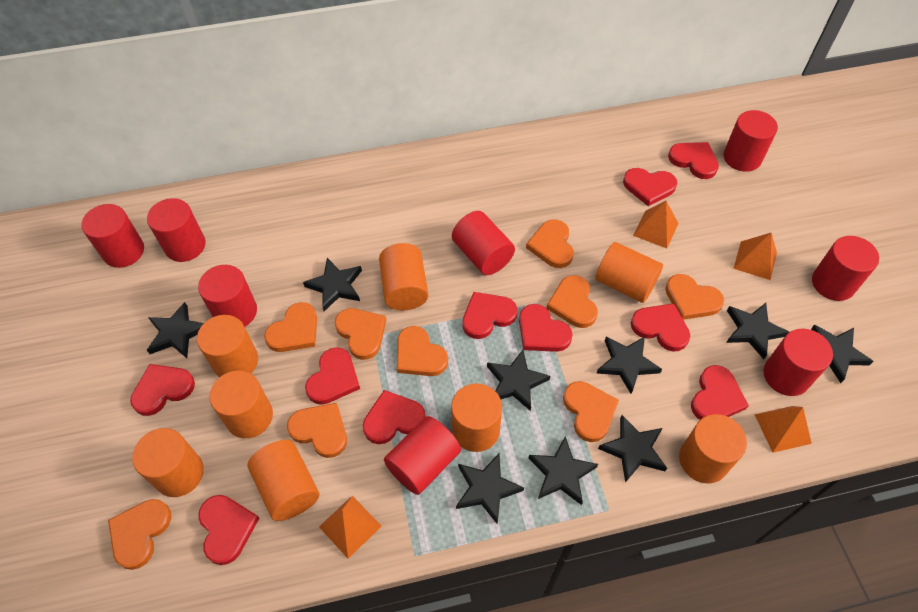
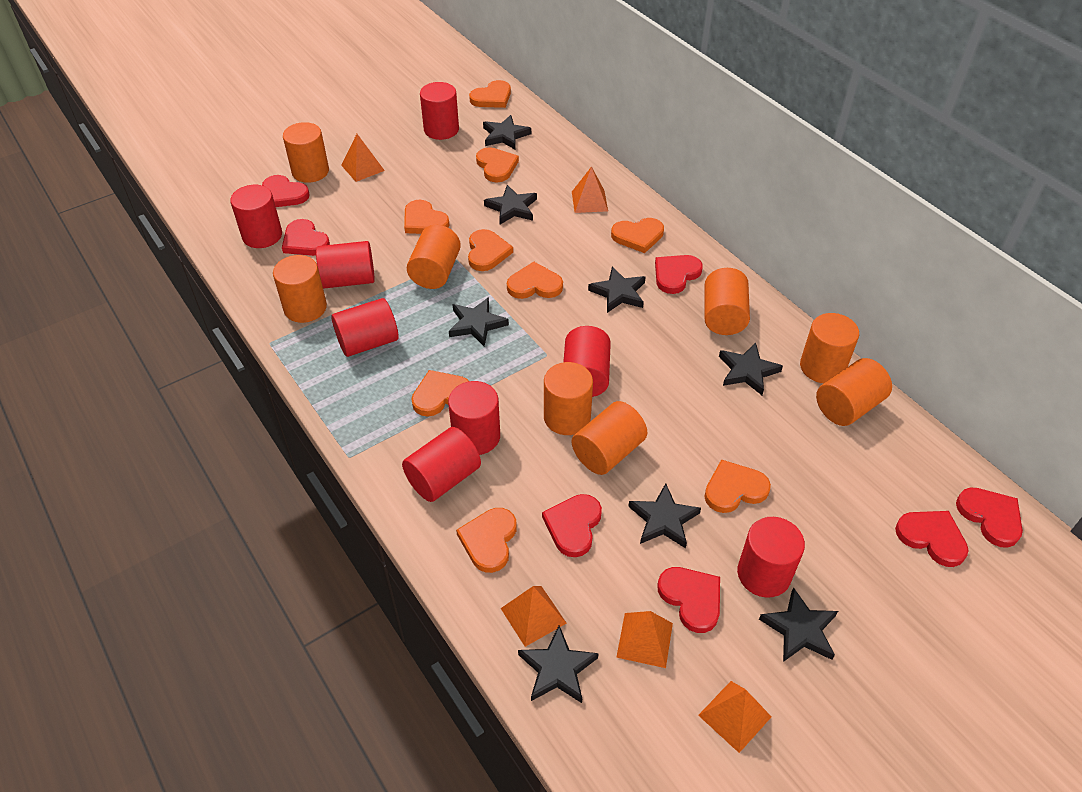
black star: [147,302,204,358] [303,258,362,311] [456,454,524,524] [487,350,550,411] [529,436,598,505] [596,336,662,394] [598,415,667,483] [726,303,789,359] [811,325,873,383] = 9 -> [449,297,509,346] [483,115,531,150] [484,185,537,224] [518,625,599,703] [588,267,646,313] [628,484,701,548] [719,342,783,395] [759,587,838,662] = 8
orange pyramid: [319,496,381,559] [633,201,679,248] [733,233,777,280] [754,406,812,453] = 4 -> [341,134,385,182] [501,586,566,647] [572,166,608,213] [616,611,673,668] [698,681,772,753] = 5
red heart: [130,364,195,416] [198,495,259,565] [305,347,360,405] [363,390,426,444] [463,292,517,339] [519,304,572,352] [623,168,677,206] [631,303,690,351] [668,142,719,179] [691,365,749,420] = 10 -> [262,175,310,207] [282,219,330,256] [542,494,602,557] [655,255,703,294] [657,567,720,633] [895,511,969,567] [956,487,1023,548] = 7

